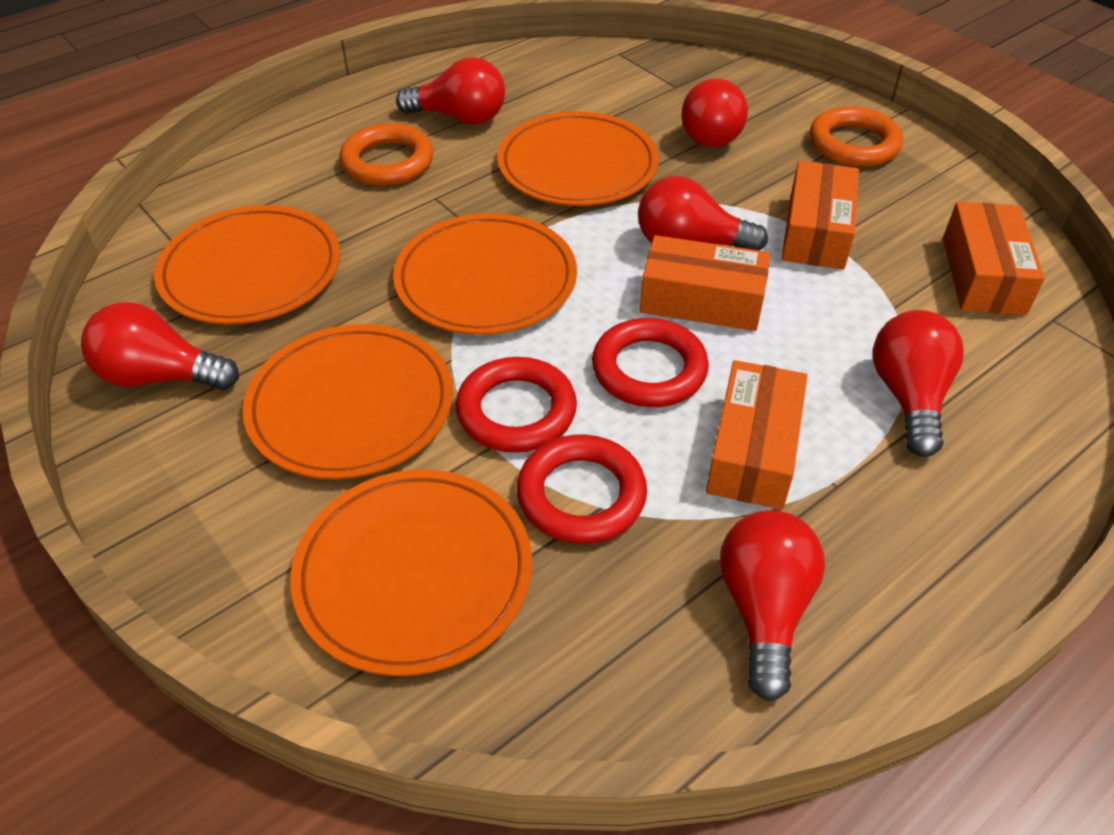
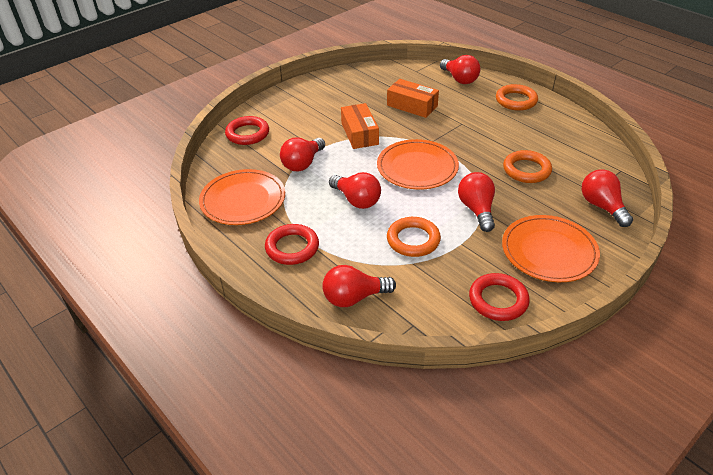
orange box: [640,235,771,331] [706,360,808,510] [782,160,859,270] [943,202,1045,315] = 4 -> [341,103,379,149] [387,79,439,118] = 2
orange plate: [154,205,340,325] [243,324,453,479] [290,470,532,676] [393,213,577,335] [497,111,659,206] = 5 -> [199,169,285,225] [377,139,459,190] [502,215,600,282] = 3
orange ring: [340,123,434,186] [810,106,903,167] = 2 -> [387,217,441,257] [496,84,538,111] [503,150,552,183] = 3

